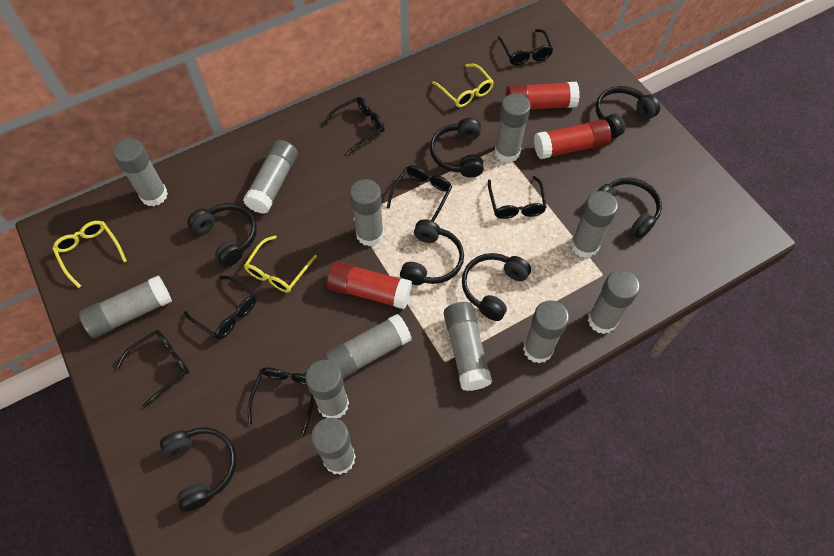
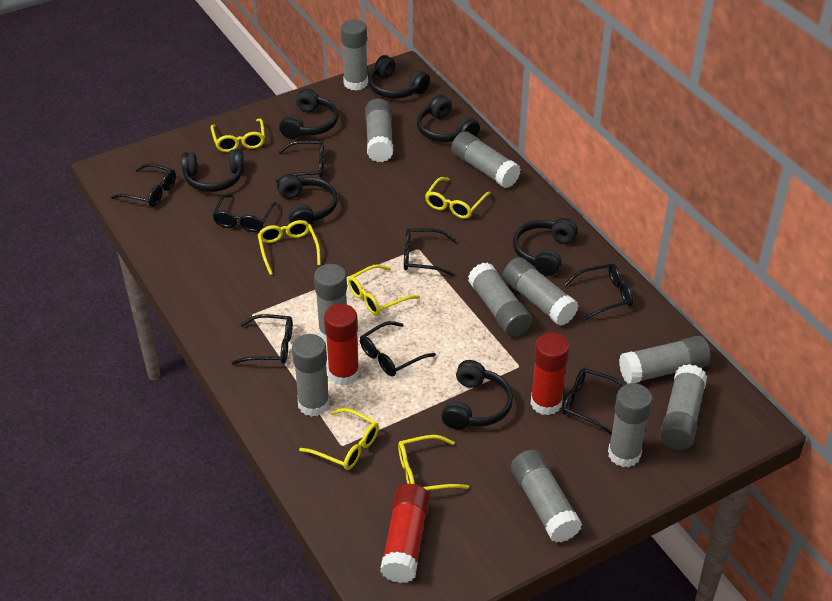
black glasses: [116,330,189,408] [184,276,256,339] [248,367,314,436] [323,97,385,154] [387,165,452,222] [488,176,547,219] [497,29,553,65] = 7 -> [111,163,176,207] [212,194,277,232] [231,314,293,365] [276,140,324,182] [360,321,436,376] [404,228,457,276] [562,368,624,435] [564,263,633,321] = 8
grey glue stick: [79,276,172,338] [113,138,168,206] [243,140,298,214] [305,360,349,418] [311,417,356,475] [324,314,412,379] [350,179,384,247] [444,302,492,391] [495,94,531,163] [523,300,569,363] [571,191,618,258] [588,270,640,334] = 12 -> [292,334,330,417] [314,264,347,342] [341,20,368,91] [365,99,393,162] [451,131,521,188] [468,262,532,337] [503,257,579,326] [511,450,582,542] [608,383,652,467] [619,336,711,384] [660,364,707,450] = 11
yellow glasses: [52,221,127,288] [244,235,317,292] [432,64,494,107] = 3 -> [211,118,265,152] [258,220,321,275] [299,408,379,470] [348,264,420,316] [398,435,469,490] [425,177,491,219] = 6

